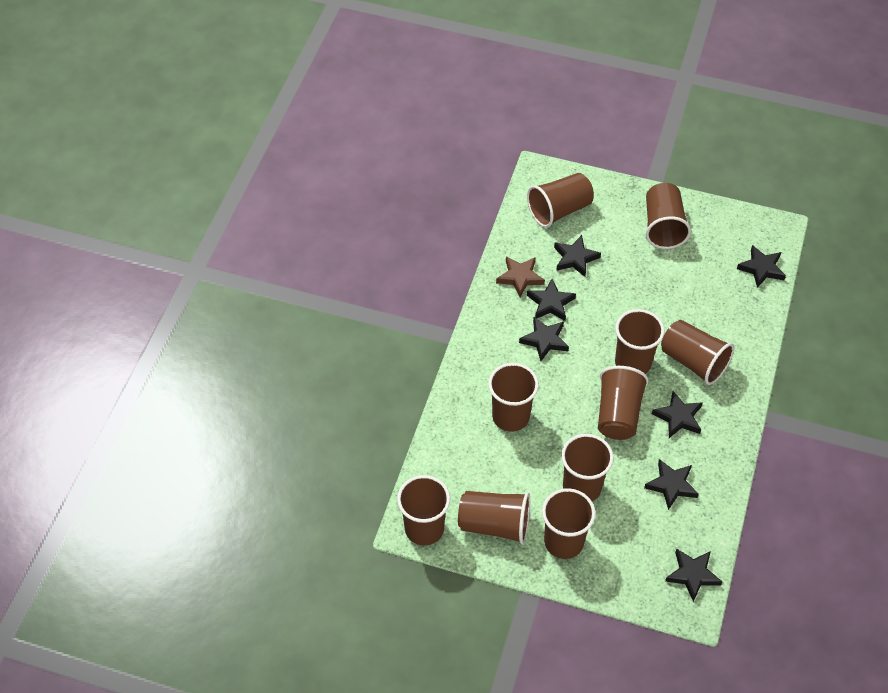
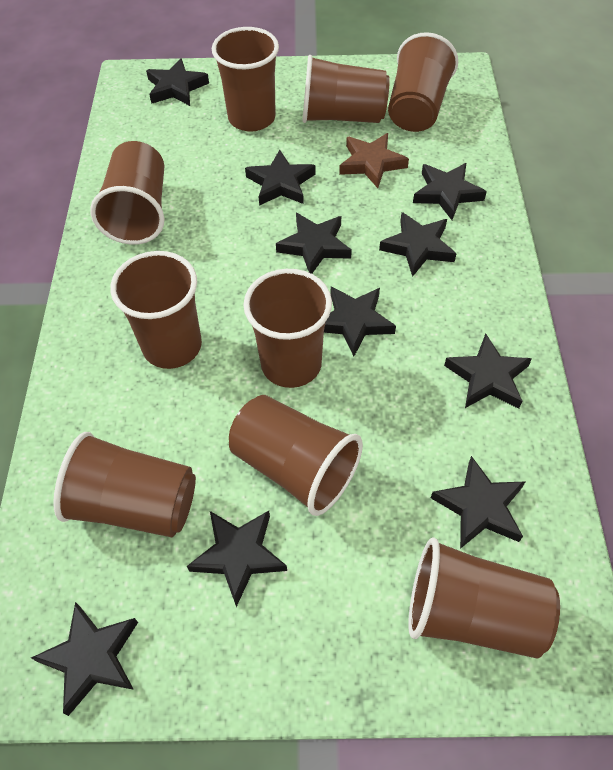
black star: [519,317,569,361] [527,279,576,321] [554,235,601,277] [644,459,699,510] [652,391,703,438] [665,548,722,602] [737,245,786,288] = 7 -> [31,602,138,716] [146,58,209,106] [187,511,287,607] [245,150,315,206] [276,213,352,274] [324,287,396,356] [379,212,457,277] [413,163,487,220] [431,456,525,549] [444,334,532,409] = 10
brown cup: [397,475,450,546] [458,491,530,544] [488,363,539,432] [527,173,594,228] [542,488,596,559] [561,434,614,501] [598,366,649,440] [615,309,665,374] [646,183,691,249] [661,320,735,385] = 10 -> [53,432,196,537] [90,141,165,245] [110,251,202,369] [212,27,279,132] [229,395,363,516] [243,269,332,388] [302,55,390,123] [388,32,458,132] [408,537,560,658] = 9

